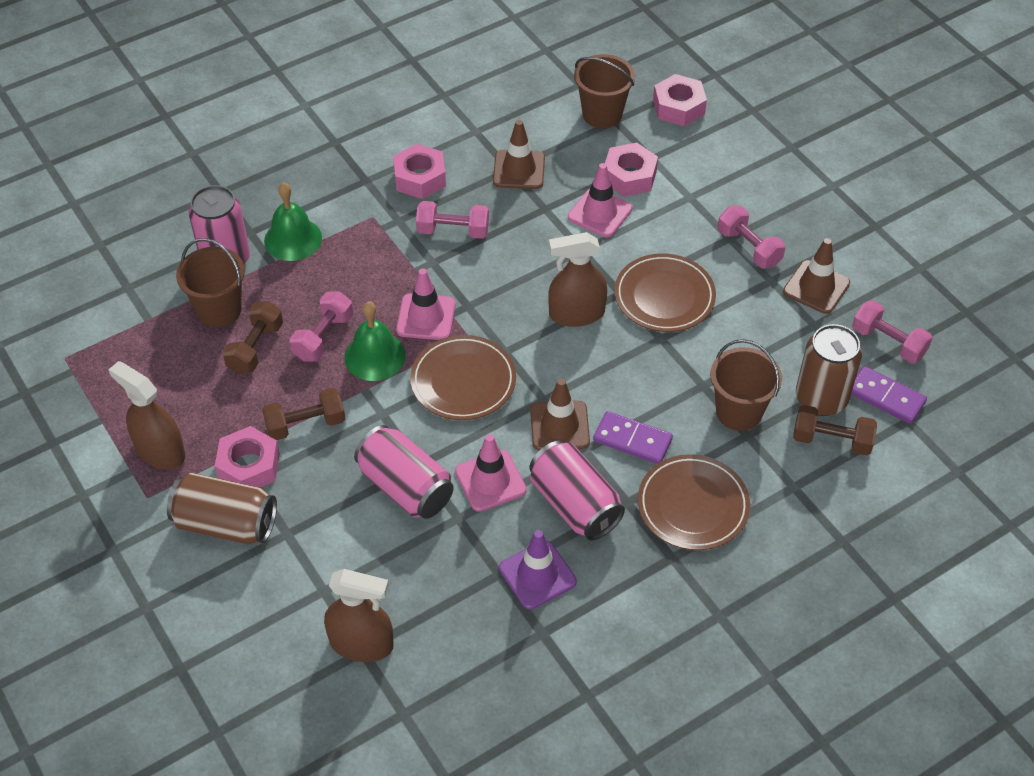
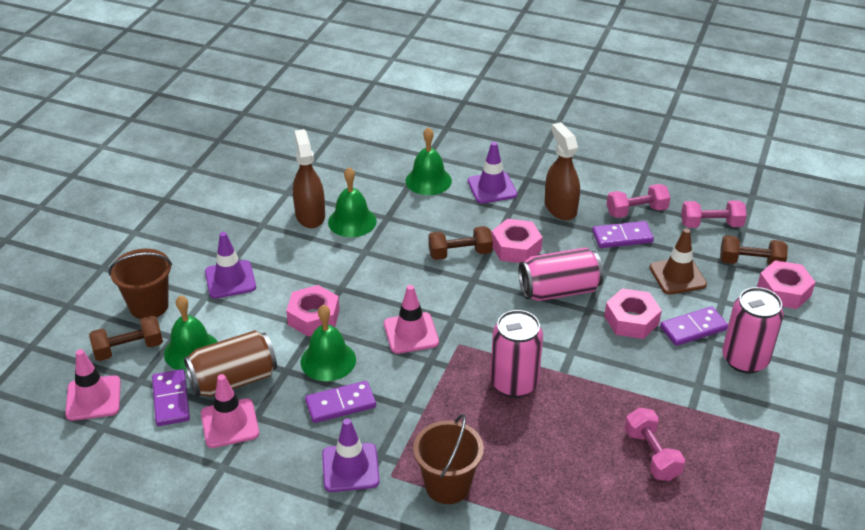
brown bucket: [176,238,245,327] [574,54,635,128] [710,339,782,431] = 3 -> [109,249,172,319] [413,414,484,504] = 2
brown can: [167,473,277,545] [796,324,862,416] = 2 -> [184,330,277,397] = 1
brown plate: [410,335,516,420] [614,253,716,332] [638,454,750,550] = 3 -> none = 0
brown spray bottle: [109,361,185,469] [324,569,394,662] [548,232,607,327] = 3 -> [293,129,325,228] [545,122,580,220] = 2
brown traffic cone: [493,120,545,189] [530,379,590,451] [783,238,850,314] = 3 -> [649,228,707,295] = 1
green bell: [264,182,322,261] [345,301,406,381] = 2 -> [164,295,218,372] [301,305,356,381] [328,167,377,237] [405,127,452,195] = 4
pink dumbbell: [290,291,353,362] [416,201,489,239] [718,206,786,268] [852,300,933,363] = 4 -> [607,184,670,218] [625,407,685,481] [681,200,747,228] = 3
purple domino: [593,411,673,464] [851,366,927,424] = 2 -> [152,369,190,426] [305,381,376,423] [592,221,654,248] [660,306,728,346] = 4
purple traffic cone: [499,530,576,609] = 1 -> [205,232,256,299] [322,418,380,492] [468,142,517,204] = 3

